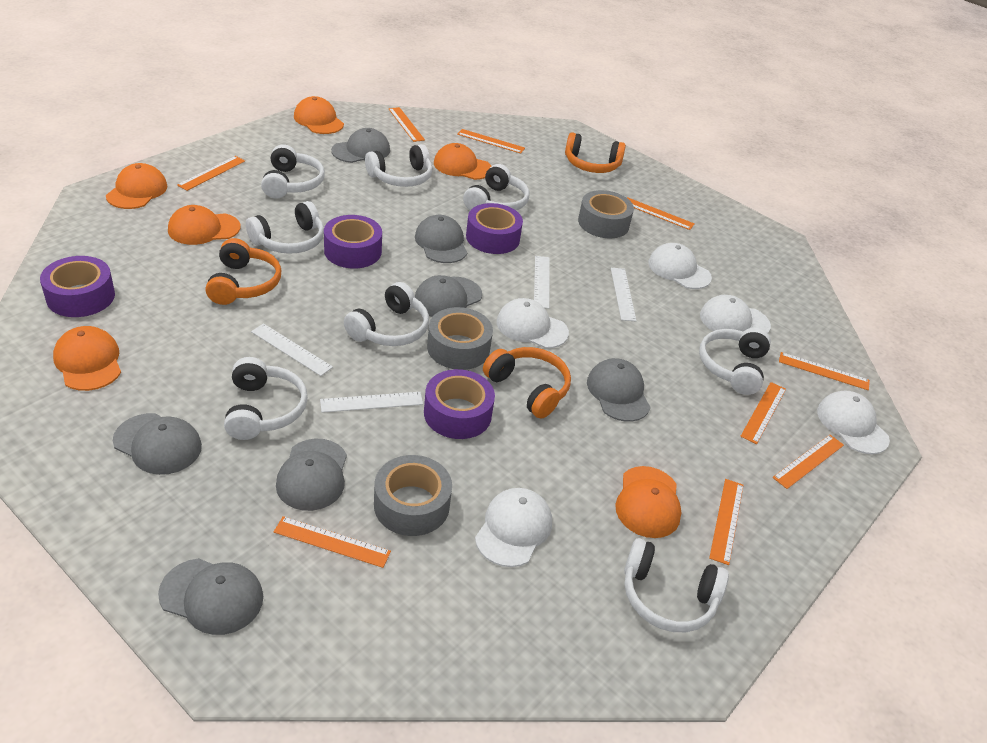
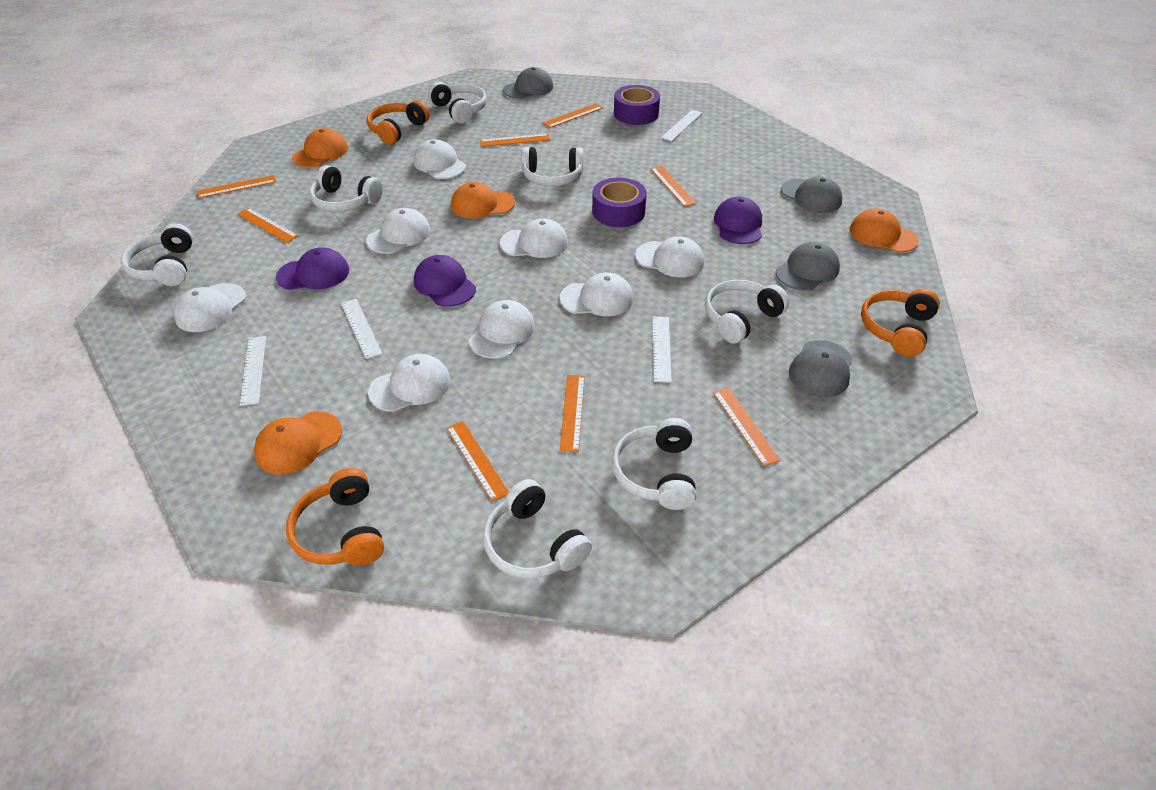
grey cap: [113,413,202,475] [158,558,263,635] [276,439,347,511] [331,128,390,163] [415,215,468,263] [415,275,482,317] [587,358,651,422] = 7 -> [503,67,553,99] [776,242,840,291] [781,176,842,213] [789,340,853,397] = 4
grey tape: [374,455,452,536] [427,307,493,370] [578,190,634,238] = 3 -> none = 0
orange cap: [53,326,121,391] [106,163,168,209] [168,205,241,245] [294,96,344,134] [434,143,491,180] [615,466,682,538] = 6 -> [254,411,342,475] [292,128,348,167] [451,182,515,219] [850,208,919,252] = 4
orange ruler: [177,156,245,191] [274,516,391,568] [389,107,425,142] [457,129,525,154] [627,197,695,230] [709,479,743,565] [740,382,786,444] [772,435,844,489] [779,352,870,390] = 9 -> [197,175,276,198] [237,208,298,243] [447,421,509,502] [480,134,550,147] [543,103,603,128] [560,375,585,452] [650,166,697,207] [713,388,780,466] = 8
purple cap: none = 0 -> [276,247,349,290] [414,255,476,307] [714,196,762,244] = 3
purple tape: [40,256,115,317] [324,215,382,268] [424,369,495,439] [466,203,523,254] = 4 -> [592,178,647,227] [614,85,660,125] = 2
white cap: [475,488,552,567] [497,298,569,348] [648,243,712,289] [700,295,771,333] [817,390,890,454] = 5 -> [174,283,246,332] [366,208,431,254] [368,354,450,412] [414,139,466,179] [469,300,535,359] [500,218,568,258] [560,273,633,316] [635,237,704,277] = 8
white headphones: [224,357,308,440] [246,201,324,254] [261,144,325,198] [344,282,429,346] [365,144,432,187] [463,164,529,210] [624,538,729,632] [699,327,771,395] = 8 -> [121,223,193,286] [310,165,383,212] [428,82,487,124] [483,479,592,578] [521,147,584,187] [612,418,696,510] [705,280,789,344] = 7

